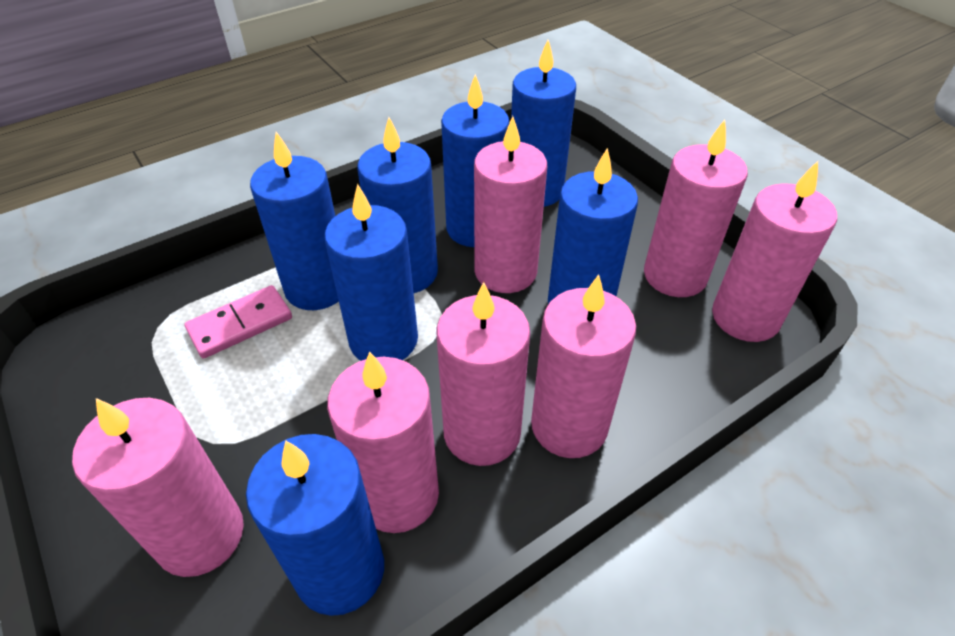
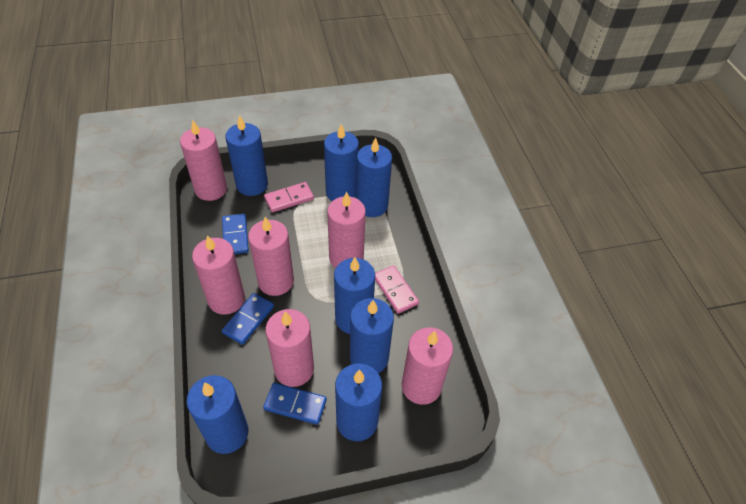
blue domino: none = 0 -> [222,214,249,254] [222,293,274,345] [263,383,327,425] = 3
pink candle: [72,398,244,577] [327,351,439,533] [436,282,530,466] [474,116,547,293] [531,274,636,458] [644,120,748,297] [712,161,837,342] = 7 -> [180,120,227,201] [192,235,245,315] [248,217,294,296] [266,309,314,387] [327,192,366,268] [402,327,453,405] = 6
pink domino: [184,285,292,359] = 1 -> [264,182,314,213] [375,265,419,314] = 2

